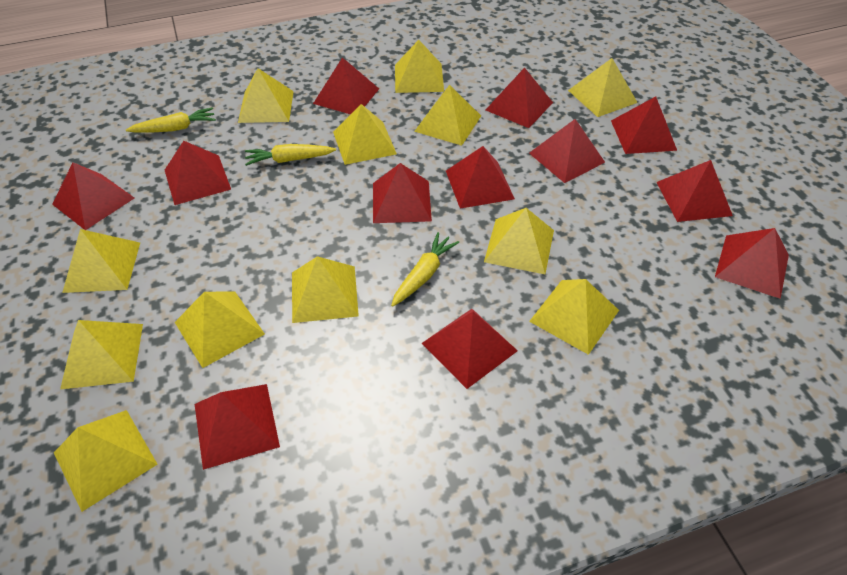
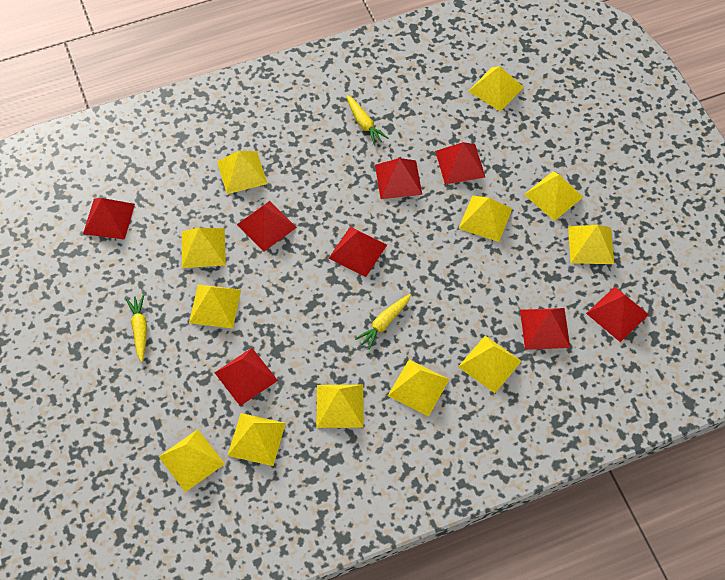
red pyramid: [52,163,134,230] [165,141,231,205] [195,384,280,470] [313,57,379,114] [373,163,432,223] [422,309,518,389] [446,146,515,208] [486,67,553,128] [529,119,605,183] [611,96,677,154] [656,160,733,222] [715,228,789,299] = 12 -> [83,198,135,240] [214,348,278,406] [237,201,297,252] [328,227,387,277] [375,158,422,199] [435,142,485,184] [520,308,570,350] [586,287,649,342] = 8

